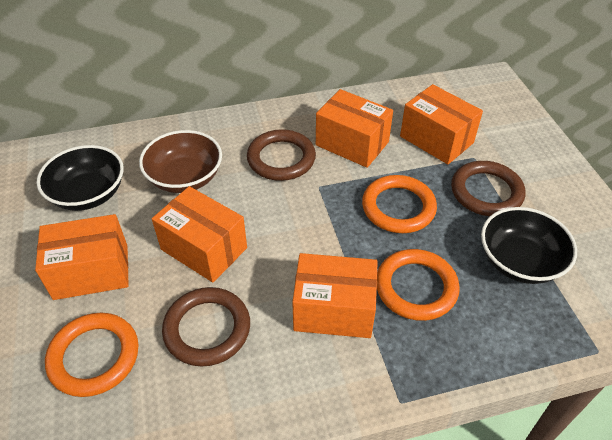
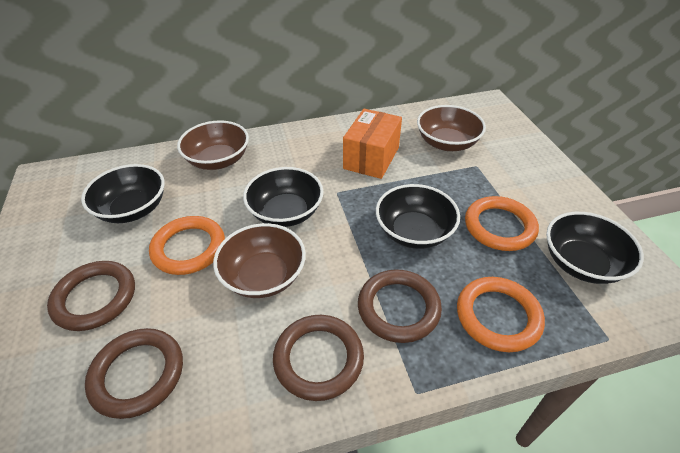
black bowl: [36,145,124,211] [481,207,577,284] = 2 -> [81,164,165,223] [243,167,324,227] [376,184,460,249] [546,212,644,284] = 4
brown bowl: [139,130,222,193] = 1 -> [177,120,249,170] [213,223,306,298] [417,105,486,151] = 3
brown ring: [162,287,250,367] [247,129,316,181] [451,161,525,216] = 3 -> [47,261,135,331] [85,328,183,419] [273,315,364,401] [358,269,442,343] = 4
orange box: [35,214,129,300] [152,186,247,282] [292,253,378,338] [316,89,393,168] [400,84,483,164] = 5 -> [343,109,402,179] = 1

